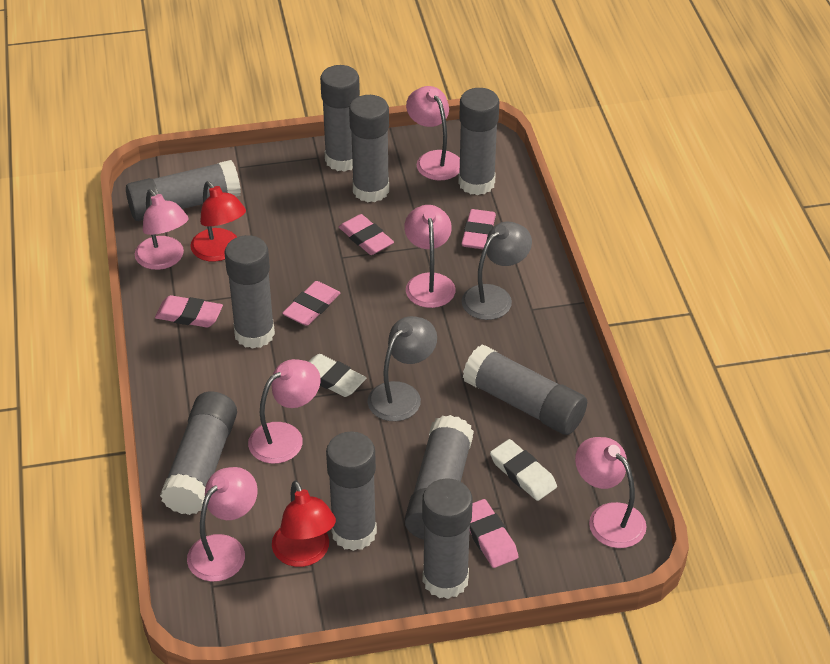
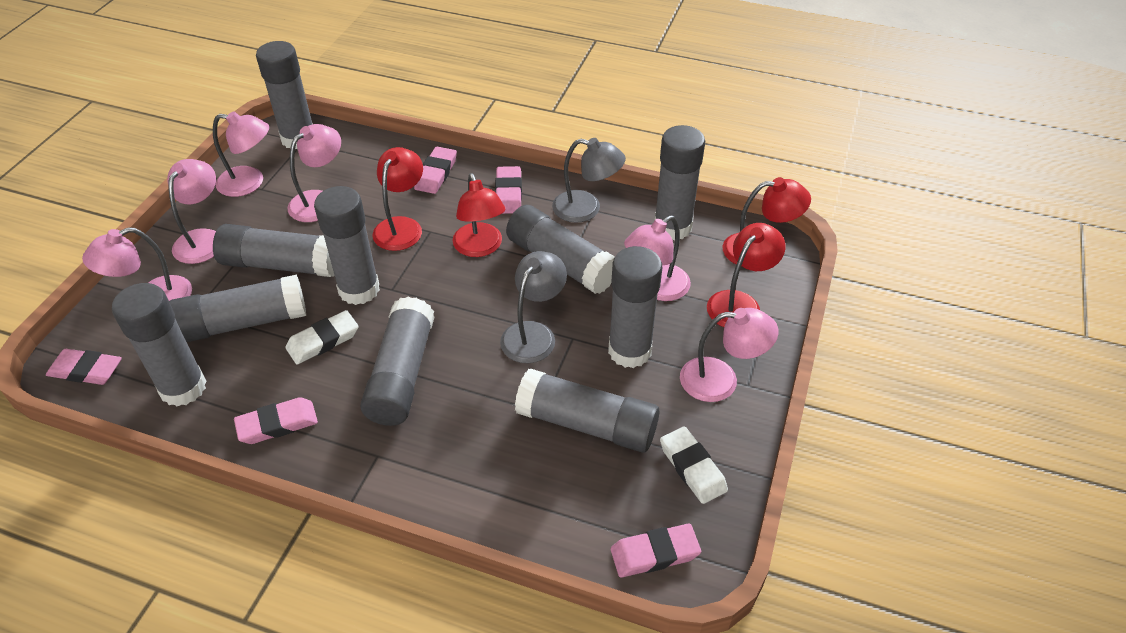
red lamp: [190,181,246,262] [272,480,336,567] = 2 -> [373,147,423,251] [452,173,505,257] [707,223,785,327] [723,177,811,264] = 4

